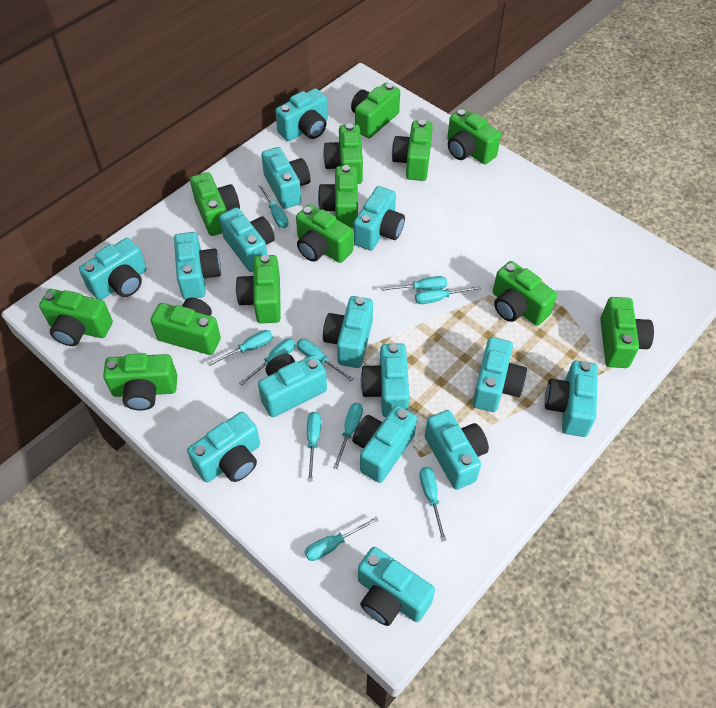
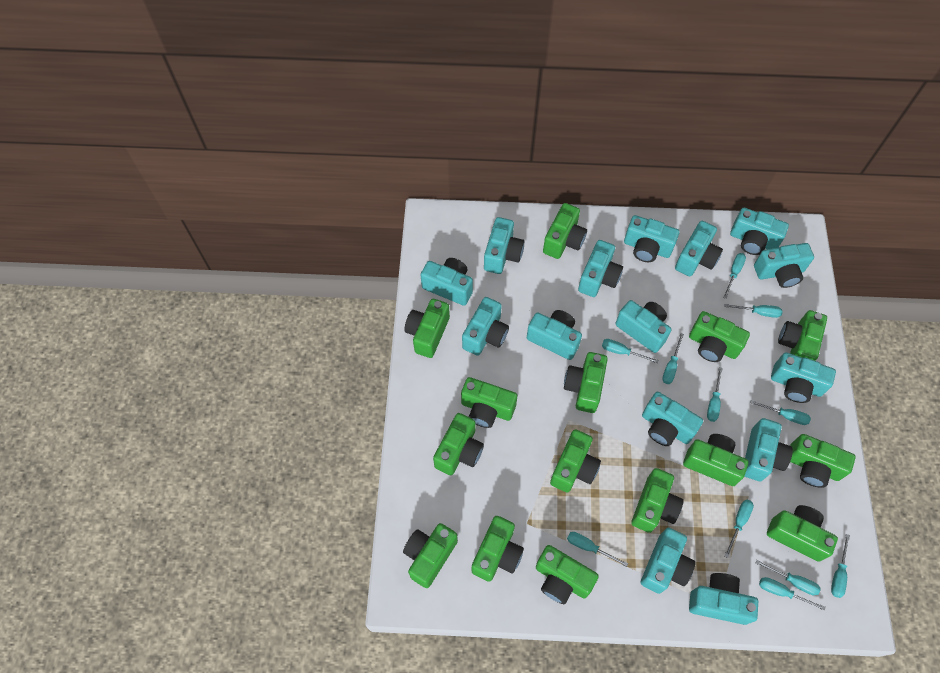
green camera: [39,289,113,346] [103,353,177,411] [150,297,221,355] [190,172,240,236] [236,255,281,323] [296,204,353,263] [318,165,358,228] [323,123,363,184] [351,83,400,138] [392,120,433,181] [447,108,501,164] [493,261,557,326] [600,297,654,368] = 13 -> [403,523,458,588] [404,299,450,358] [433,413,484,475] [461,377,517,428] [472,516,524,582] [536,545,599,604] [543,203,587,259] [550,429,601,493] [564,352,608,413] [631,468,683,533] [683,434,748,486] [689,311,750,362] [767,505,838,562] [778,310,827,361] [790,434,856,488] = 15
turquoise screwdriver: [208,330,273,366] [239,338,296,385] [258,184,289,228] [297,339,354,381] [305,517,379,561] [307,412,321,482] [333,403,363,469] [381,276,447,291] [415,286,481,304] [420,467,446,541] = 10 -> [567,532,628,567] [602,339,659,363] [662,333,684,384] [707,367,723,422] [723,253,746,299] [724,499,754,558] [725,304,783,318] [750,400,811,425] [756,560,821,595] [759,577,826,611] [831,534,850,598] = 11

